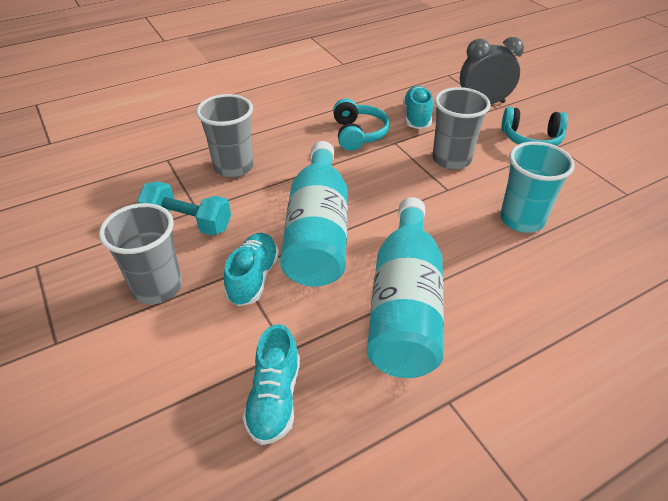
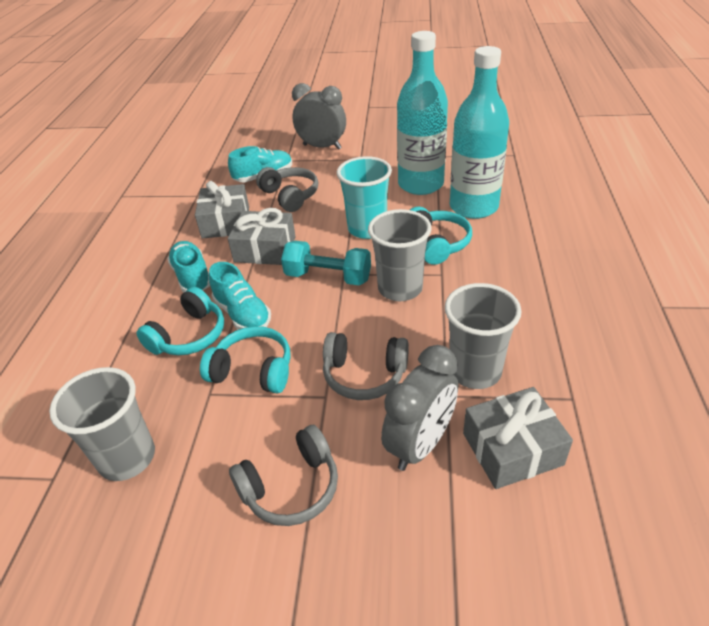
grey clock: [460,37,524,104] = 1 -> [292,83,346,150] [381,345,458,471] = 2
grey gift: none = 0 -> [195,181,249,239] [228,208,296,265] [463,387,573,489] = 3
grey headphones: none = 0 -> [229,425,338,526] [256,167,318,212] [323,332,409,400] = 3
turquoise headphones: [333,99,390,151] [501,107,568,146] = 2 -> [136,287,224,355] [200,326,291,394] [410,207,472,265] = 3

